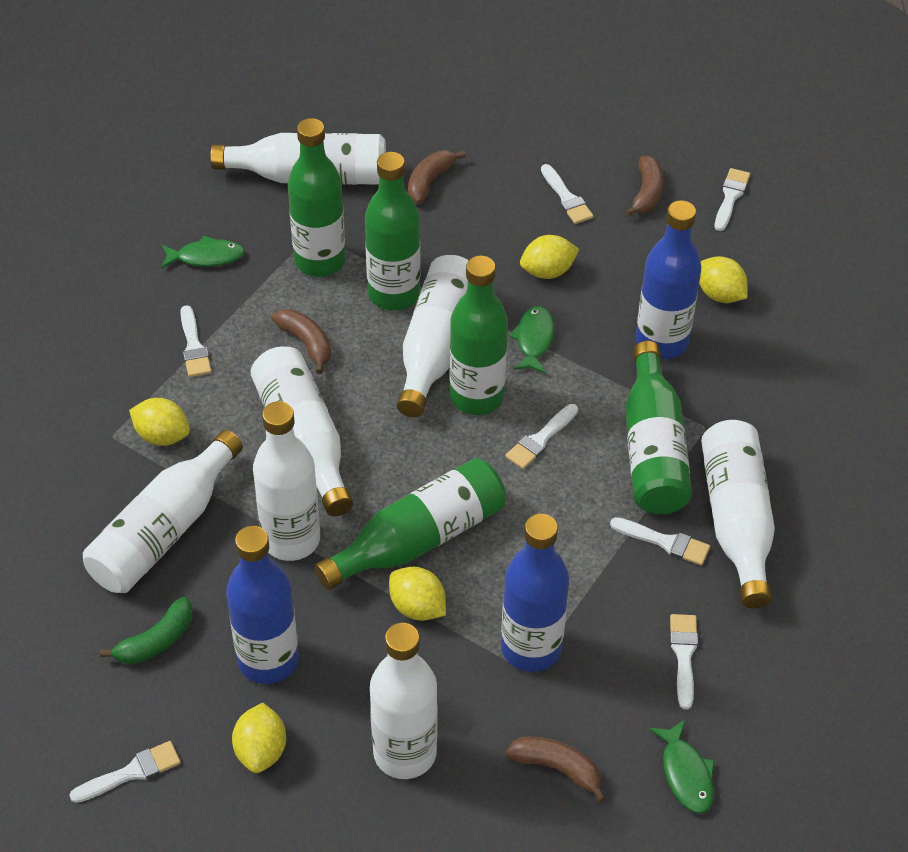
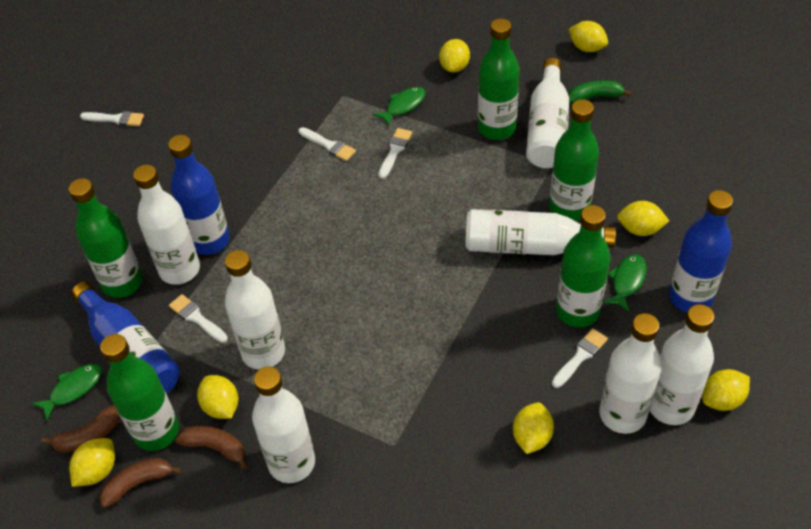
brown banana: [271,309,331,374] [408,150,465,204] [505,736,606,803] [625,156,664,217] = 4 -> [41,405,120,453] [99,458,181,508] [175,426,248,470] = 3
white brush: [69,741,181,803] [180,305,212,377] [505,404,578,469] [541,164,594,224] [610,517,710,566] [670,614,698,710] [715,168,750,231] = 7 -> [80,111,144,126] [169,294,228,343] [299,127,356,161] [378,128,412,179] [552,328,608,388] = 5
yellow lemon: [129,398,190,446] [232,703,286,773] [389,567,446,621] [520,235,579,279] [699,256,748,303] = 5 -> [69,438,115,487] [197,375,238,419] [439,39,470,73] [513,402,554,454] [569,21,608,52] [618,201,669,236] [702,369,750,411] = 7

